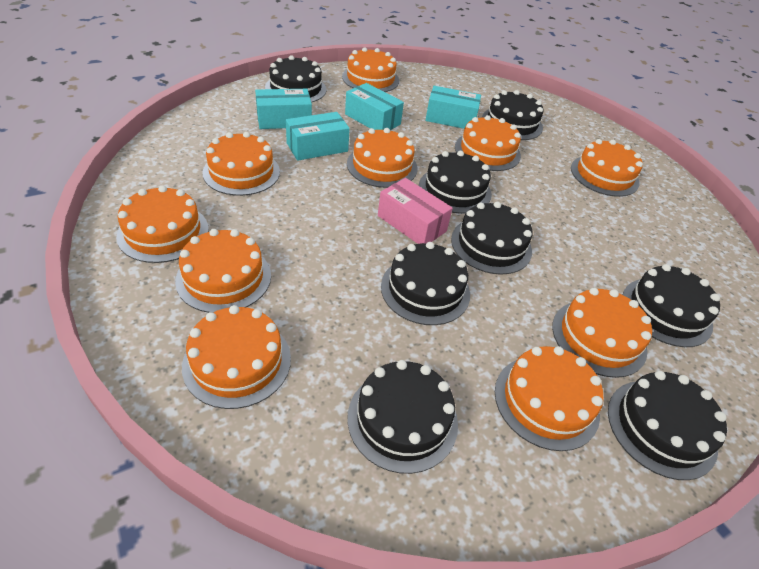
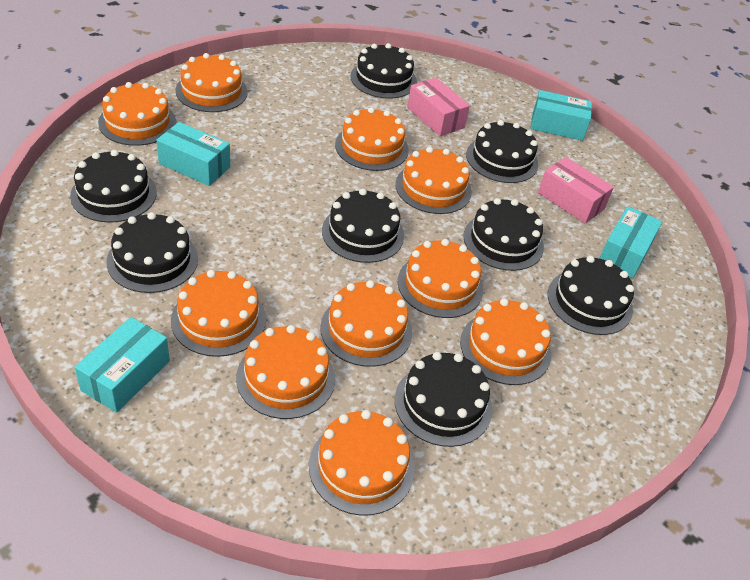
pink box: [378,178,453,244] = 1 -> [407,78,470,136] [538,157,614,223] = 2

